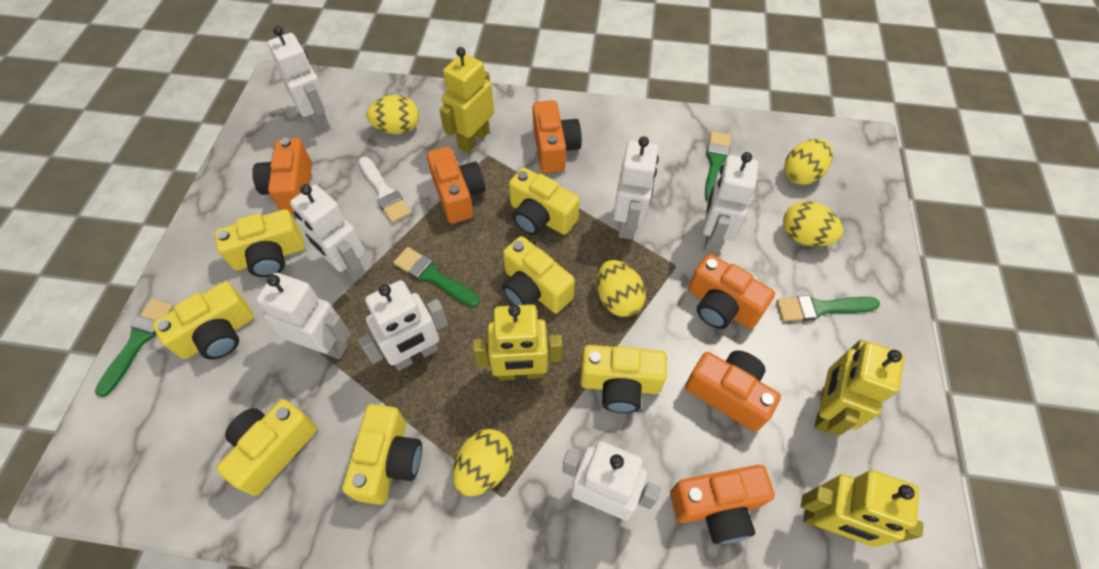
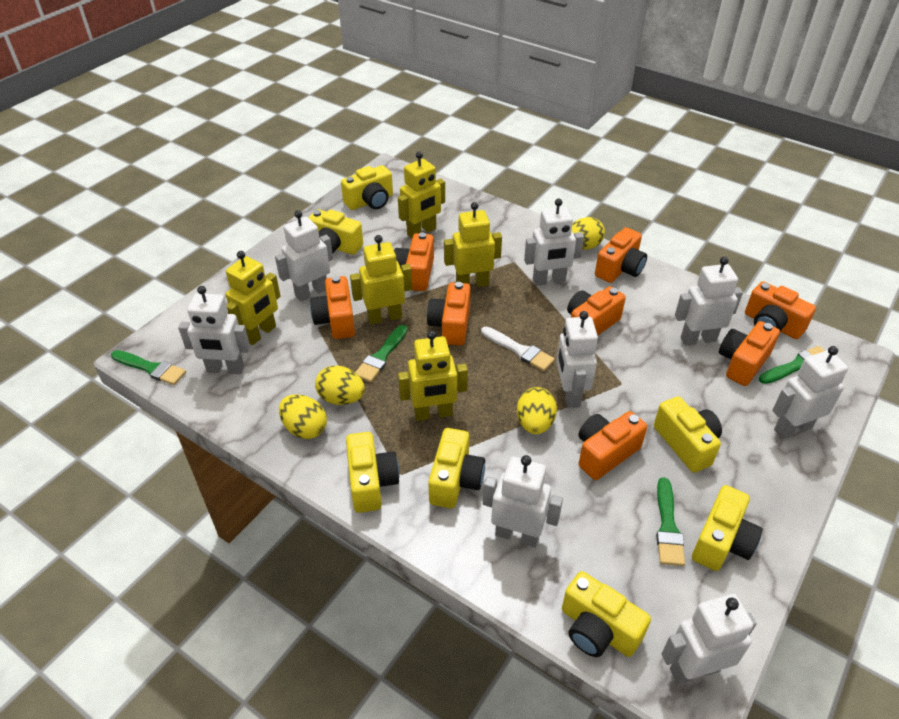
orange camera: [252,138,312,213] [427,147,486,224] [533,100,582,173] [670,465,775,544] [685,350,781,431] [688,254,775,329] = 6 -> [310,276,355,339] [394,232,434,291] [427,282,471,346] [567,286,626,336] [579,411,647,480] [595,227,647,283] [719,321,780,386] [745,281,816,339] = 8
white robot: [256,273,351,359] [267,26,330,133] [290,184,366,282] [358,280,448,371] [562,441,661,520] [613,136,659,240] [703,152,758,254] = 7 -> [178,286,250,374] [275,210,333,302] [483,455,563,547] [524,199,584,286] [556,311,598,408] [662,594,757,684] [675,257,743,346] [772,346,848,439] = 8
yellow egg: [367,95,419,134] [453,429,513,496] [597,260,646,317] [783,201,843,246] [784,139,833,185] = 5 -> [279,395,327,439] [315,366,365,405] [517,387,557,434] [572,217,605,250] = 4
yellow robot: [439,47,494,153] [473,304,563,381] [801,470,923,547] [814,340,905,436] = 4 -> [226,251,281,345] [350,235,412,324] [398,151,445,238] [398,330,468,421] [444,202,502,287] = 5

